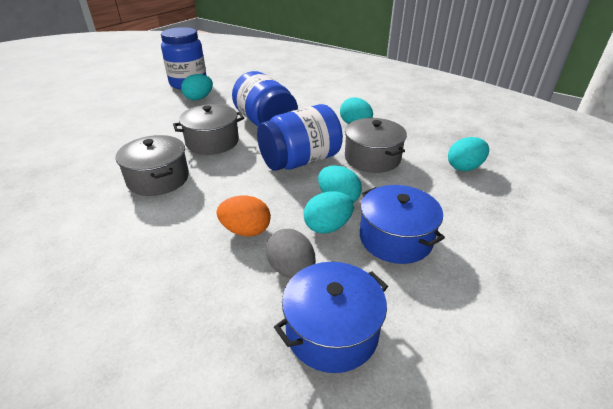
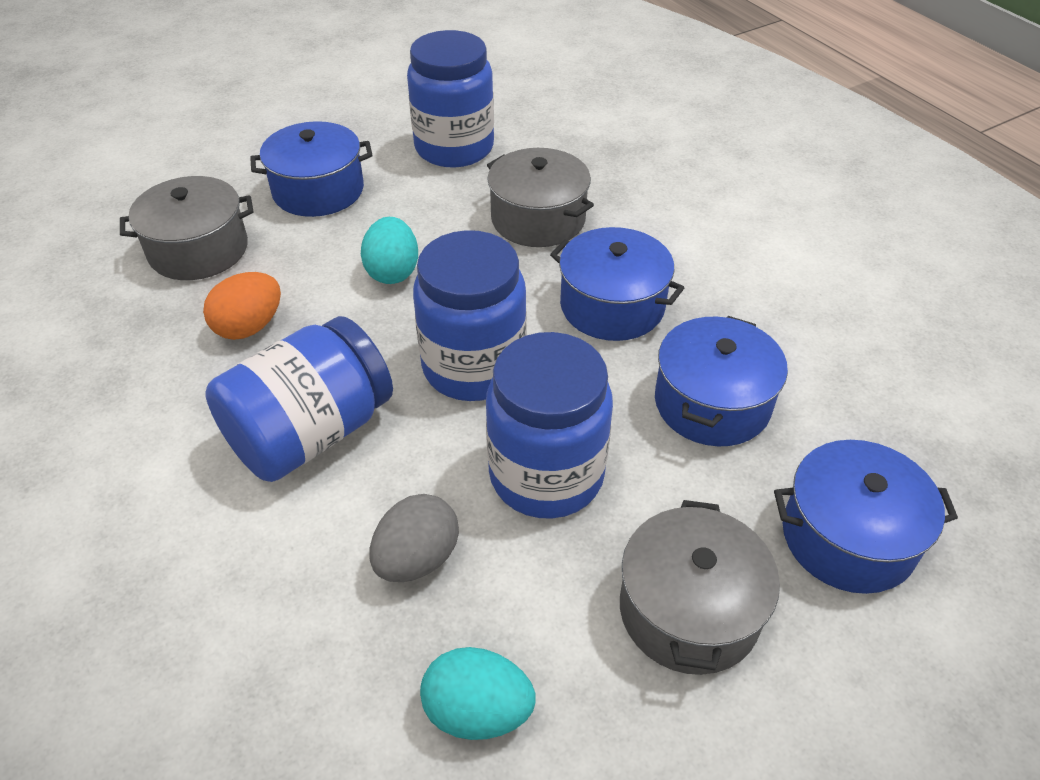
blue jar: [161,27,206,90] [232,71,298,127] [257,104,343,171] = 3 -> [205,316,393,482] [407,30,494,167] [413,230,527,401] [486,332,613,519] = 4
blue pot: [274,262,388,373] [360,185,445,264] = 2 -> [250,121,372,217] [550,227,684,341] [655,316,788,446] [774,440,958,594] = 4
turquoise egg: [181,74,213,100] [304,191,354,234] [318,165,362,202] [340,97,373,124] [448,137,489,171] = 5 -> [361,217,418,284] [420,647,536,740] = 2

